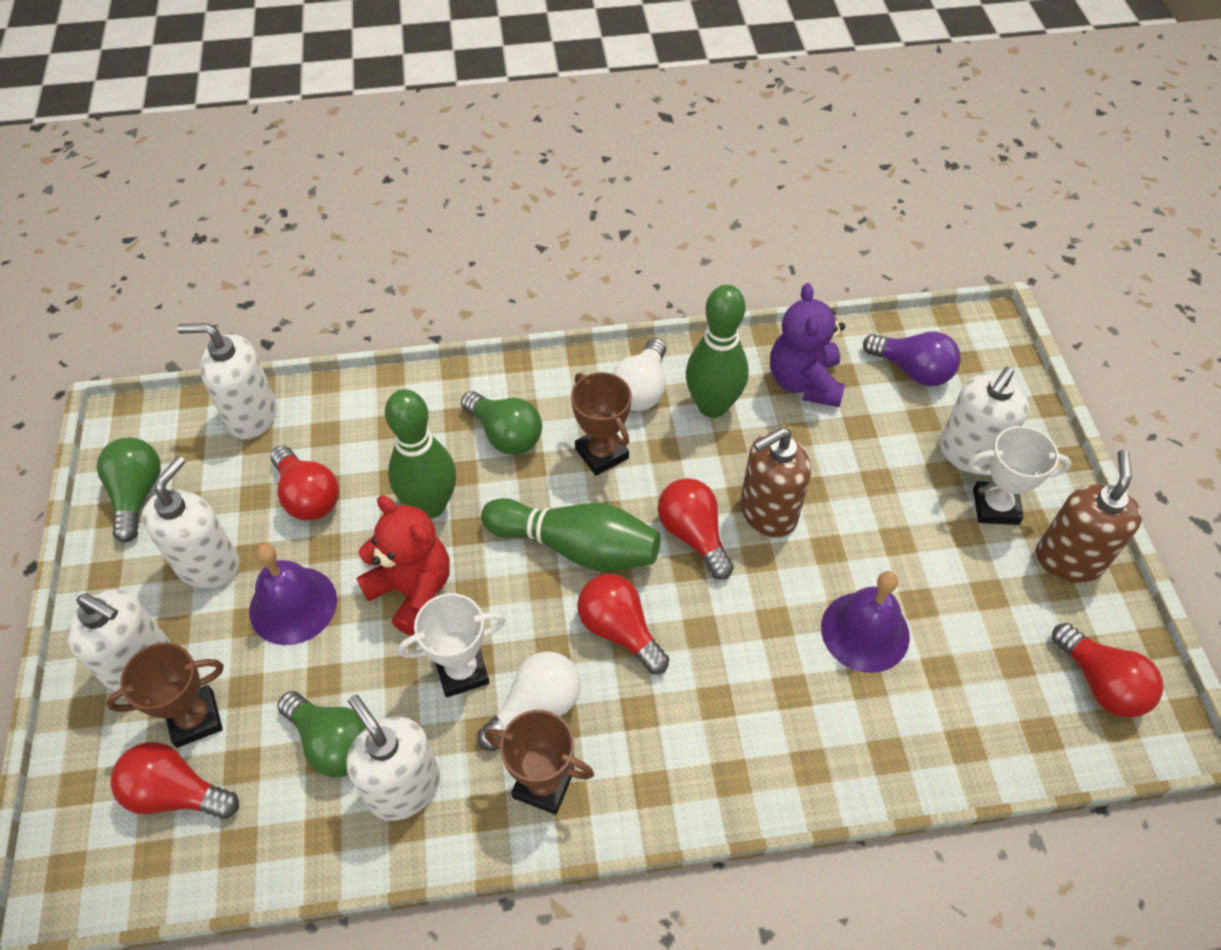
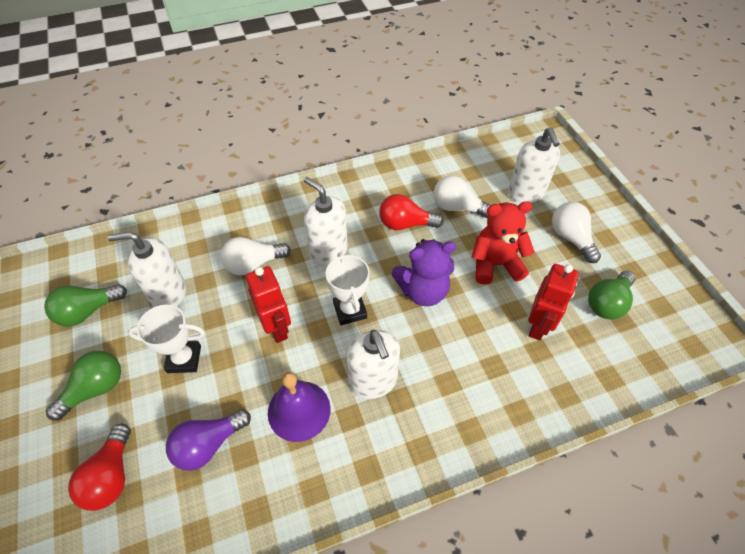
brown soap dispenser: [740,427,811,538] [1036,450,1142,583] = 2 -> none = 0
brown trophy: [106,642,224,748] [484,710,594,815] [571,372,631,476] = 3 -> none = 0
green bowling pin: [385,389,456,519] [481,498,661,571] [686,285,749,418] = 3 -> none = 0
purple bell: [249,543,337,645] [821,571,910,673] = 2 -> [268,372,331,442] = 1
red light bulb: [110,742,239,819] [270,446,339,521] [577,574,669,674] [658,478,734,580] [1052,623,1163,718] = 5 -> [68,424,131,511] [379,194,443,230] = 2
red robot: none = 0 -> [246,266,291,343] [528,264,579,340] = 2
white light bulb: [477,651,581,751] [612,338,666,411] = 2 -> [221,237,291,275] [434,175,491,218] [552,202,601,263] = 3
white soap dispenser: [67,589,171,697] [141,456,240,588] [177,323,277,439] [346,695,440,821] [940,367,1029,475] = 5 -> [108,232,186,307] [304,177,348,265] [347,330,400,399] [508,127,560,203] = 4

